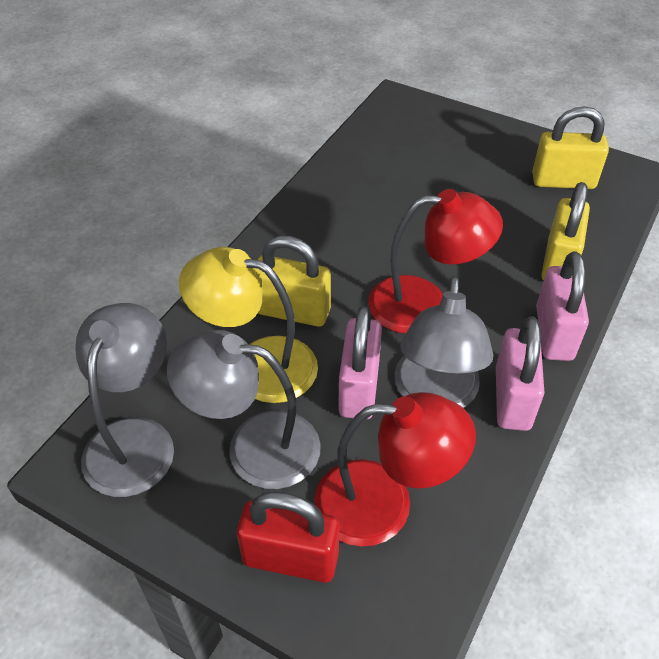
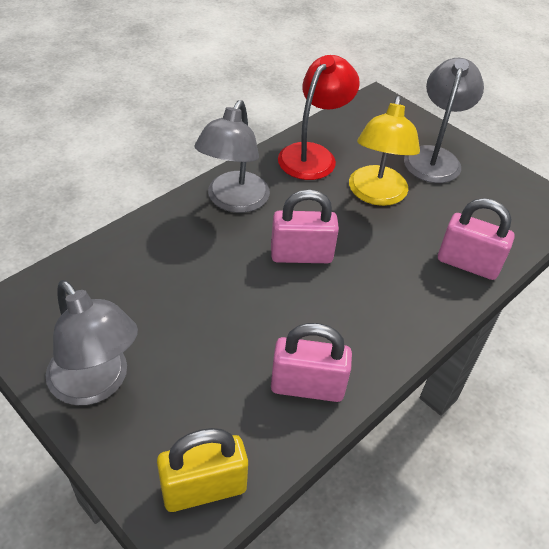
red lamp: [314,392,476,547] [368,189,503,333] = 2 -> [278,55,360,180] = 1
red padlock: [237,492,339,583] = 1 -> none = 0
yellow padlock: [258,236,331,327] [532,106,609,189] [541,182,590,281] = 3 -> [157,428,248,512] = 1

